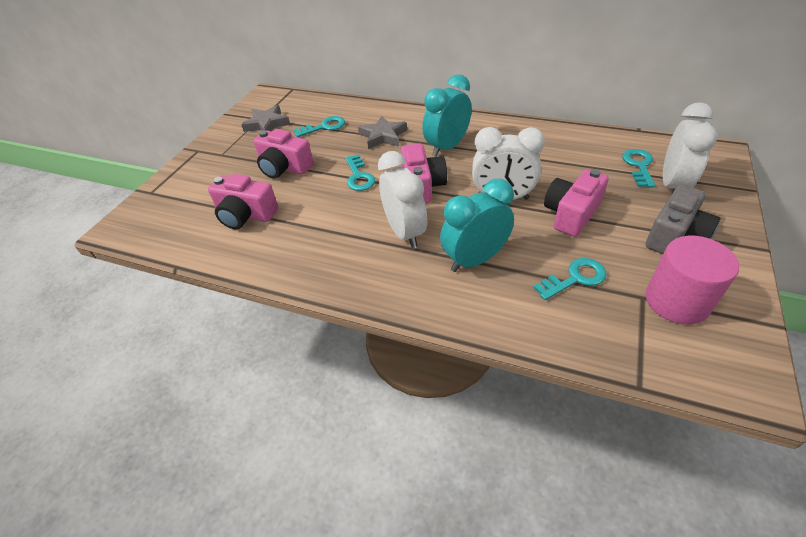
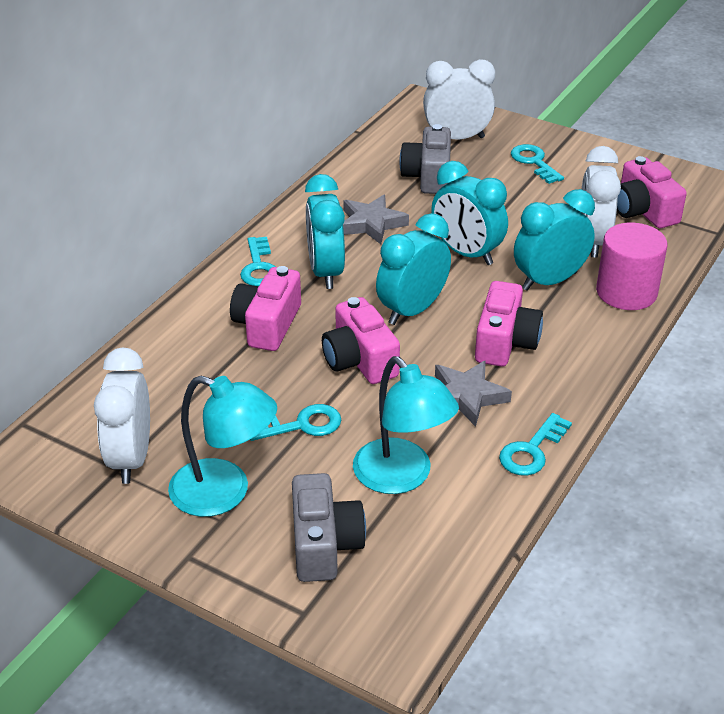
grey camera: [645,185,720,254] = 1 -> [292,473,366,582] [399,124,451,194] = 2
turquoise clock: [422,74,472,157] [440,178,514,272] = 2 -> [305,174,345,289] [376,213,451,325] [431,161,508,265] [514,189,595,291] = 4
turquoise lamp: none = 0 -> [168,376,277,517] [353,356,459,494] = 2

